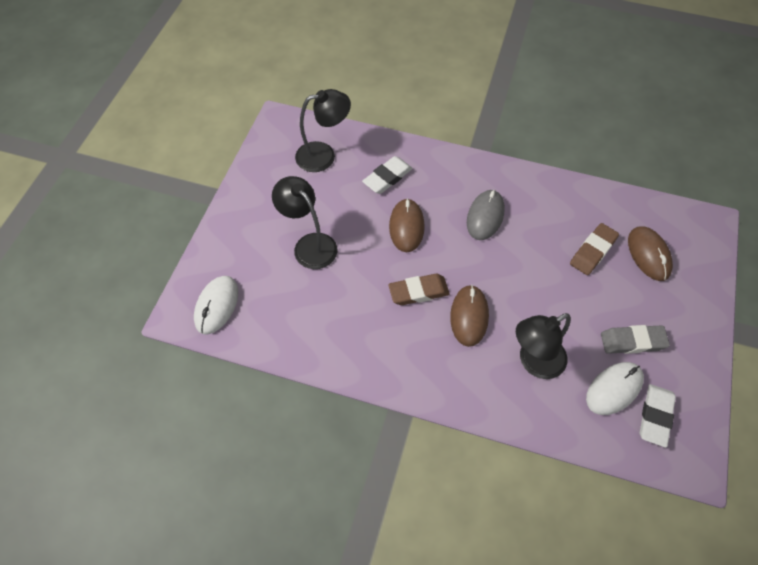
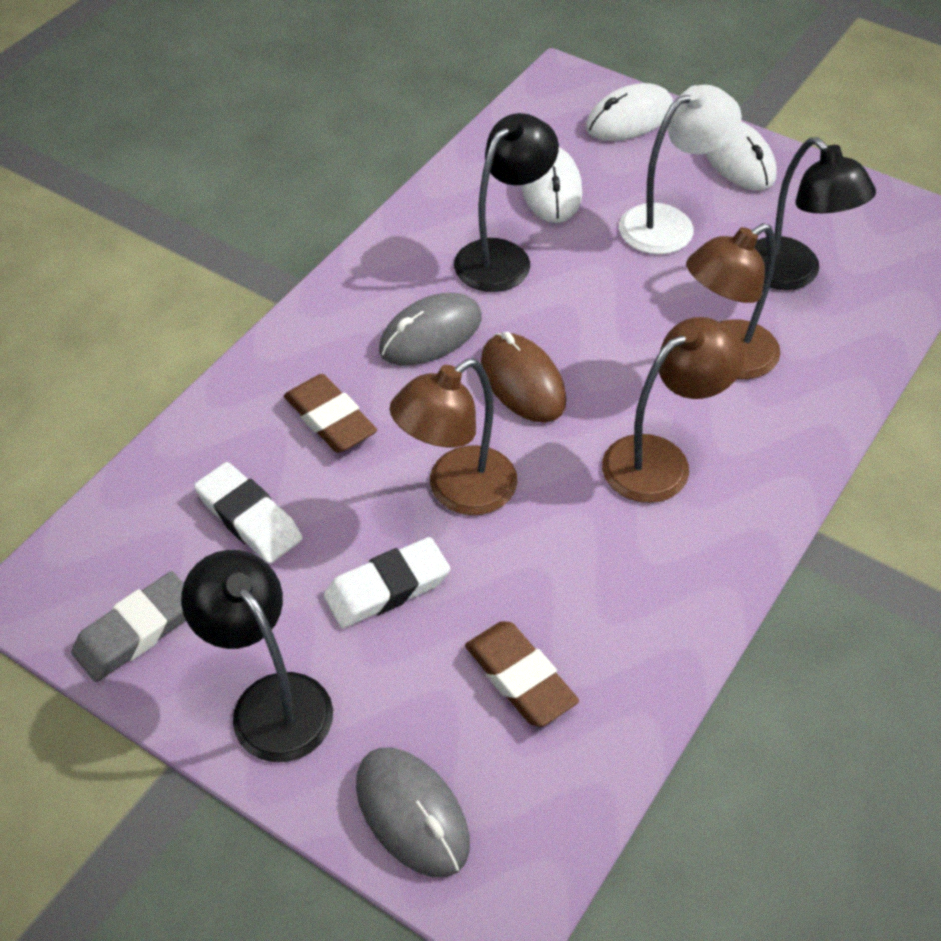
brown lamp: none = 0 -> [390,359,517,515] [602,317,745,503] [686,223,780,379] = 3
brown mouse: [389,198,425,252] [450,285,489,347] [628,227,673,281] = 3 -> [481,332,566,423] = 1
grey mouse: [467,190,505,240] = 1 -> [356,748,470,877] [379,293,482,365] = 2
white lamp: none = 0 -> [619,85,742,254] = 1
white mouse: [194,276,238,335] [586,362,644,415] = 2 -> [521,148,582,223] [586,83,673,141] [706,121,777,191] = 3

